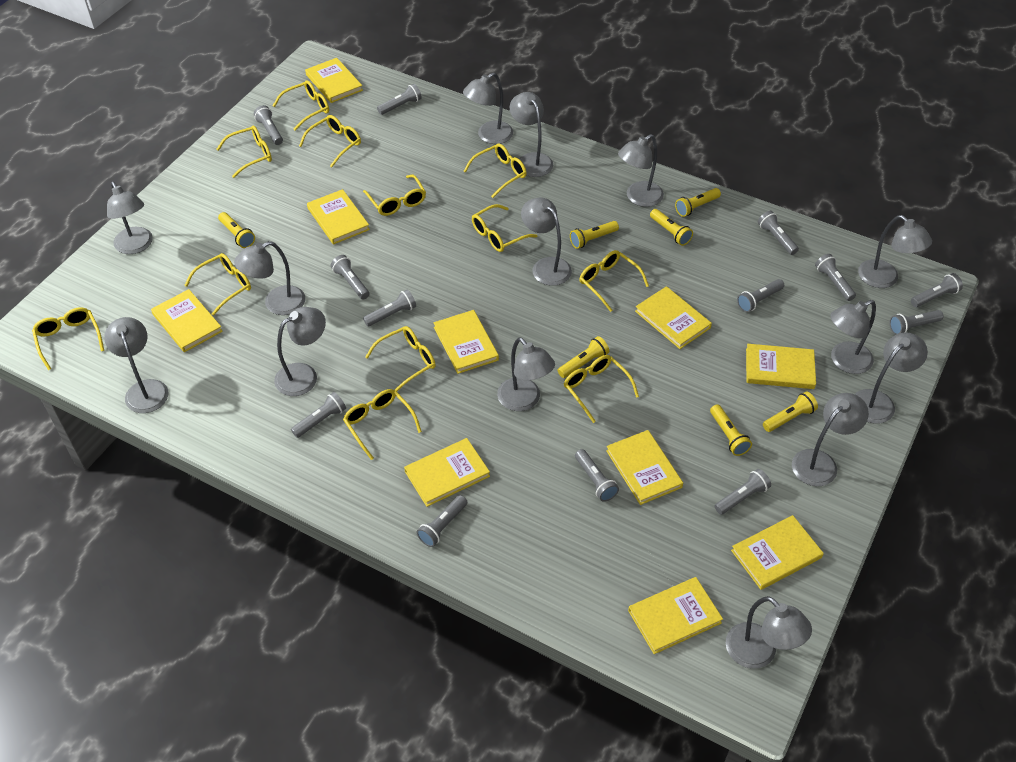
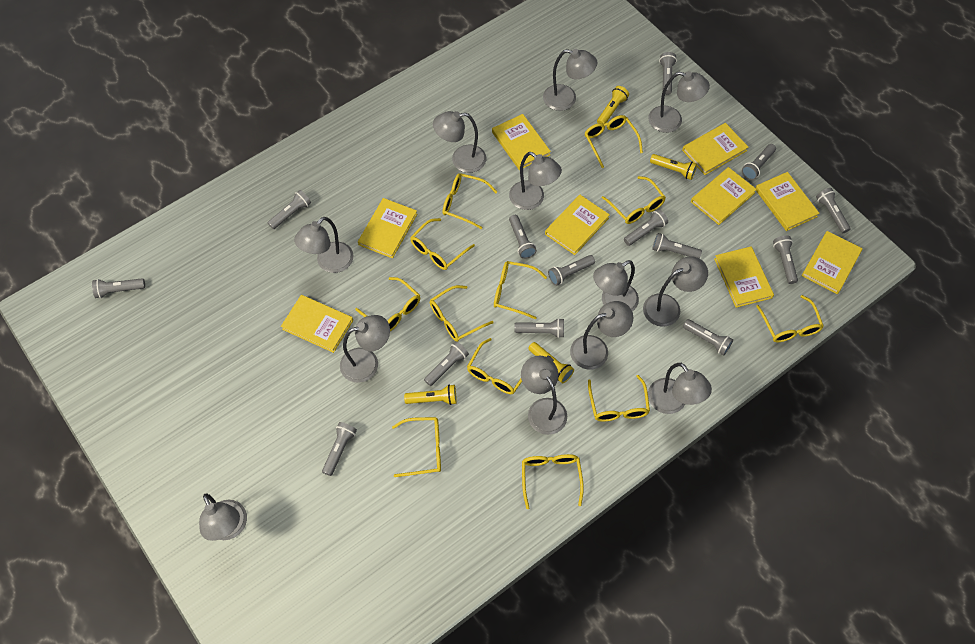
grey flashlight: [254,105,283,145] [291,392,346,438] [331,255,370,300] [363,289,416,327] [377,84,422,115] [417,495,467,547] [575,449,619,502] [715,469,771,515] [737,279,784,312] [758,211,799,255] [815,254,856,301] [889,310,944,335] [911,273,963,307] = 13 -> [92,278,145,298] [268,190,311,229] [322,422,357,476] [424,341,469,386] [509,215,537,259] [514,318,564,338] [548,255,595,286] [624,209,668,246] [652,233,702,258] [659,52,677,95] [683,319,733,355] [742,144,776,180] [773,235,798,284] [816,188,851,233] = 14
grey lamp: [104,317,168,413] [107,182,153,254] [234,241,305,315] [274,307,326,396] [463,73,513,144] [497,337,555,411] [510,92,553,177] [521,197,572,286] [618,134,664,207] [726,596,812,669] [792,393,869,486] [830,300,876,374] [855,332,928,424] [858,215,932,288] = 14 -> [199,493,247,541] [294,217,354,273] [340,315,390,383] [433,111,486,173] [509,152,562,210] [521,355,567,435] [543,49,597,111] [570,301,633,370] [593,260,639,312] [643,256,708,327] [648,71,710,133] [648,363,712,414] = 12
yellow book: [151,289,223,352] [305,58,363,103] [307,189,370,244] [404,438,490,507] [434,310,499,374] [606,430,683,505] [628,577,723,654] [635,286,712,349] [731,515,824,590] [746,344,816,389] = 10 -> [281,295,353,353] [358,198,417,258] [492,114,551,170] [545,195,610,255] [682,123,748,175] [691,167,757,225] [714,247,774,308] [756,172,820,231] [801,231,862,294] = 9
yellow flashlight: [218,212,255,248] [558,336,609,378] [570,221,619,249] [650,209,693,246] [675,188,721,217] [710,405,752,456] [763,392,818,432] = 7 -> [404,385,457,405] [528,342,574,383] [597,86,629,124] [650,154,697,180] = 4

